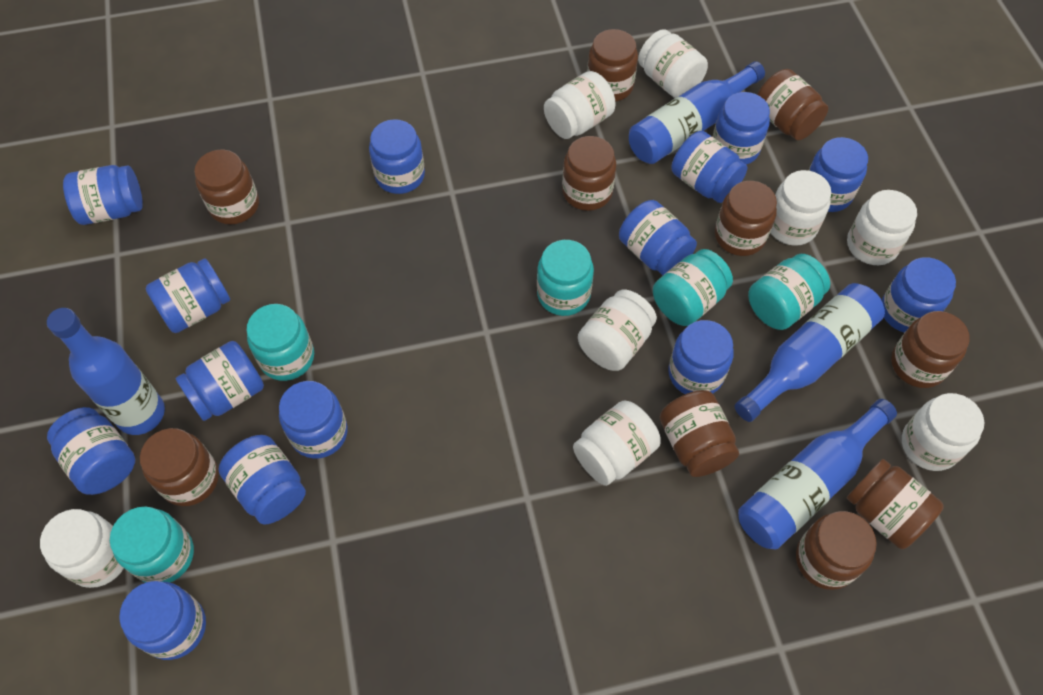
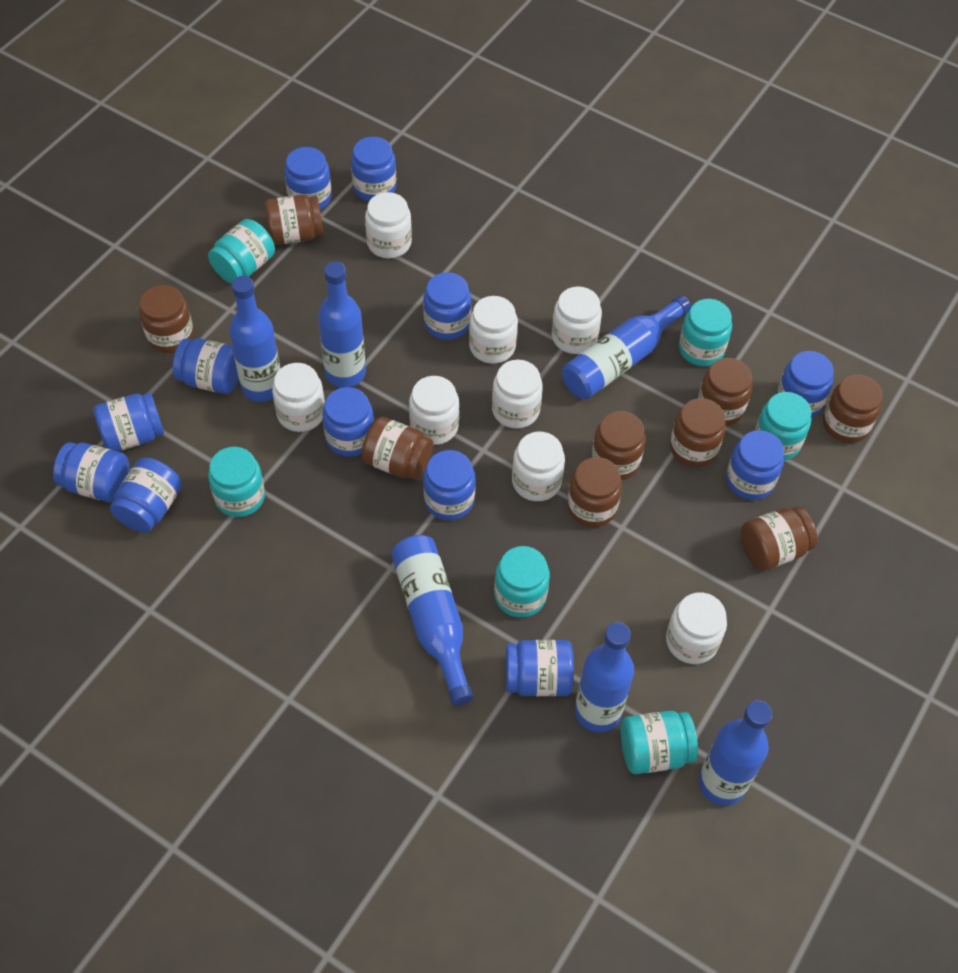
blue bottle: [47,308,165,435] [629,61,765,164] [734,283,885,422] [738,399,897,549] = 4 -> [229,276,281,402] [318,261,366,388] [391,535,473,706] [562,295,691,399] [575,622,634,733] [698,700,772,806] = 6
blue jar: [47,407,135,495] [63,165,143,225] [119,581,206,660] [146,258,230,333] [176,341,264,421] [219,435,306,524] [279,381,348,459] [369,119,425,194] [619,200,697,275] [668,320,734,394] [671,131,748,203] [713,92,770,165] [808,137,868,212] [882,257,956,333] = 14 -> [53,442,129,502] [93,393,164,452] [110,458,182,533] [173,338,239,394] [284,147,332,210] [322,387,374,457] [351,137,396,201] [423,272,471,340] [423,450,476,520] [505,640,574,696] [726,430,784,500] [776,351,834,418] = 12
brown jar: [140,428,219,506] [194,150,259,225] [562,136,616,211] [587,29,638,102] [660,390,739,477] [715,181,777,256] [757,69,828,140] [796,511,877,590] [847,459,944,549] [891,311,970,388] = 10 -> [139,285,194,353] [264,195,323,245] [361,417,433,480] [567,457,622,527] [591,411,646,480] [670,398,726,467] [698,358,753,426] [740,506,817,571] [823,375,883,443] = 9
turquoise jar: [110,506,194,583] [247,304,314,381] [537,240,594,316] [653,249,733,326] [748,254,830,330] = 5 -> [208,219,275,284] [208,447,265,517] [494,546,550,618] [621,711,698,774] [679,299,732,366] [755,392,811,461] = 6

